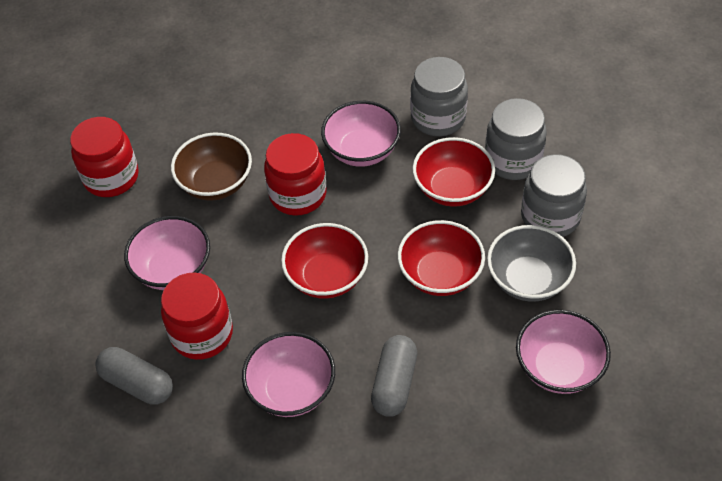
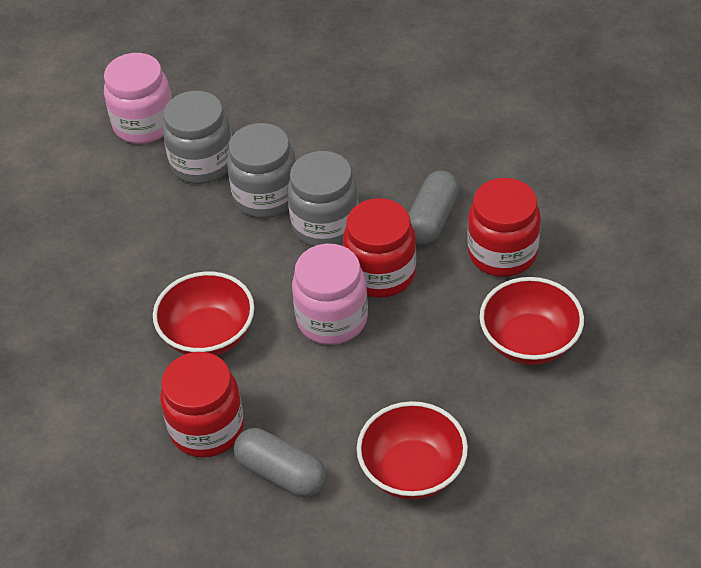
brown bowl: [171,133,252,201] = 1 -> none = 0
grey bowl: [487,225,576,302] = 1 -> none = 0
pink bowl: [124,216,210,290] [242,332,335,417] [321,101,401,167] [516,310,611,394] = 4 -> none = 0
pink jar: none = 0 -> [104,53,172,144] [292,244,368,345] = 2

